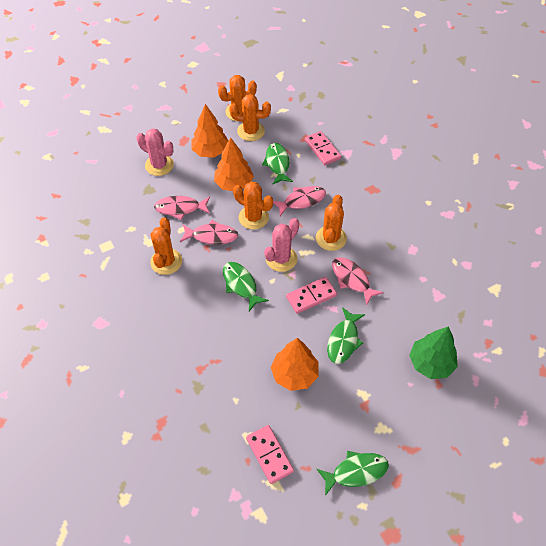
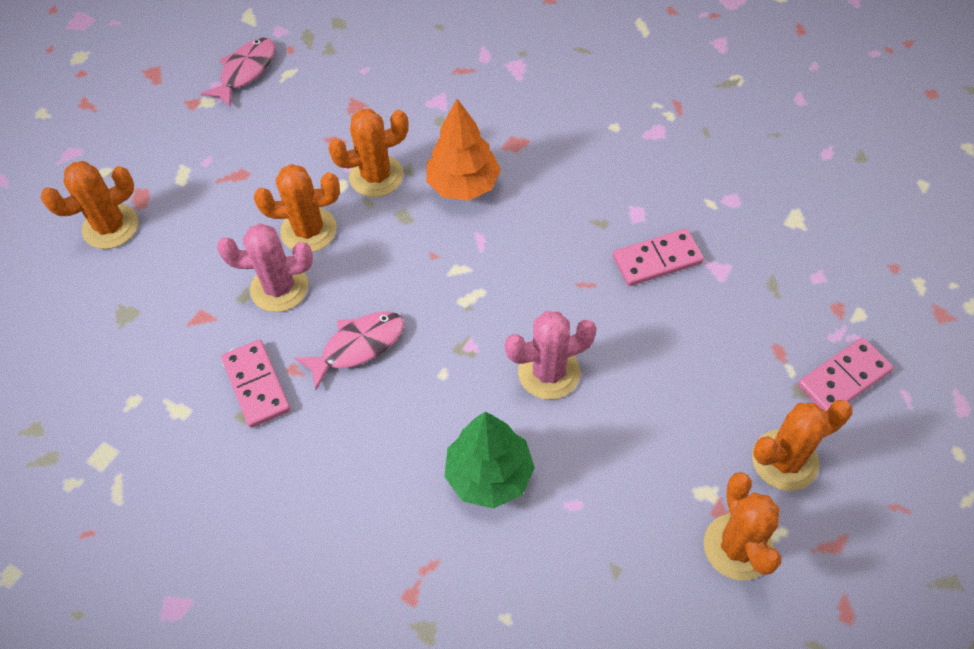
green fish: [223,262,269,311] [262,143,293,184] [317,451,389,496] [327,307,365,364] = 4 -> none = 0
orange tree: [191,104,228,158] [214,137,254,191] [271,338,318,391] = 3 -> [426,99,501,201] = 1
pink fish: [154,196,210,220] [180,220,238,245] [273,186,326,216] [332,257,384,305] = 4 -> [201,37,275,107] [295,311,404,390] = 2

